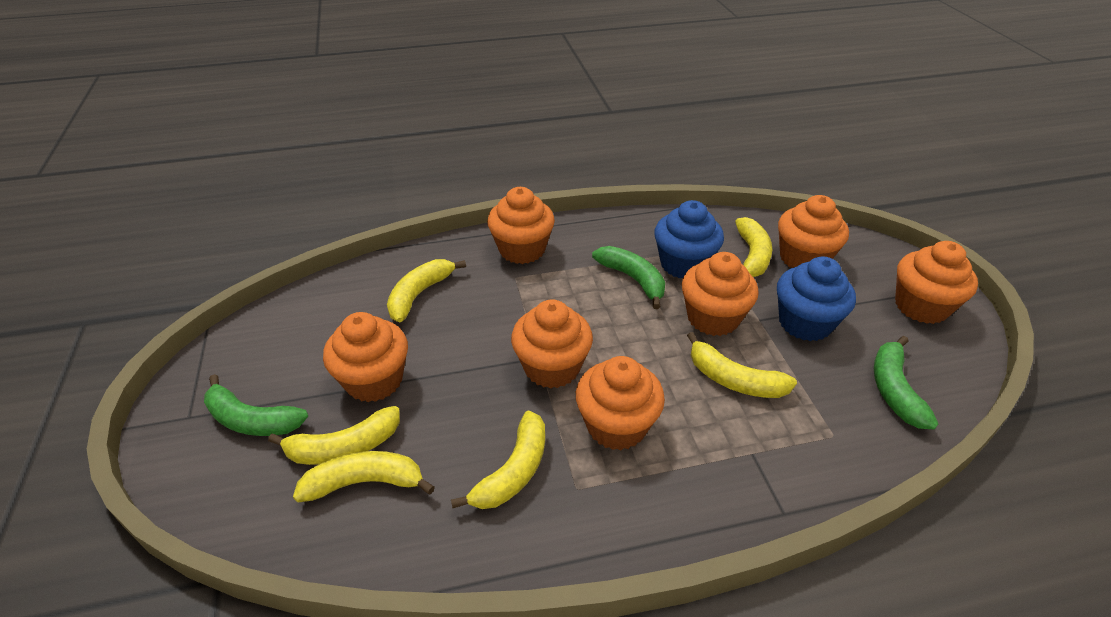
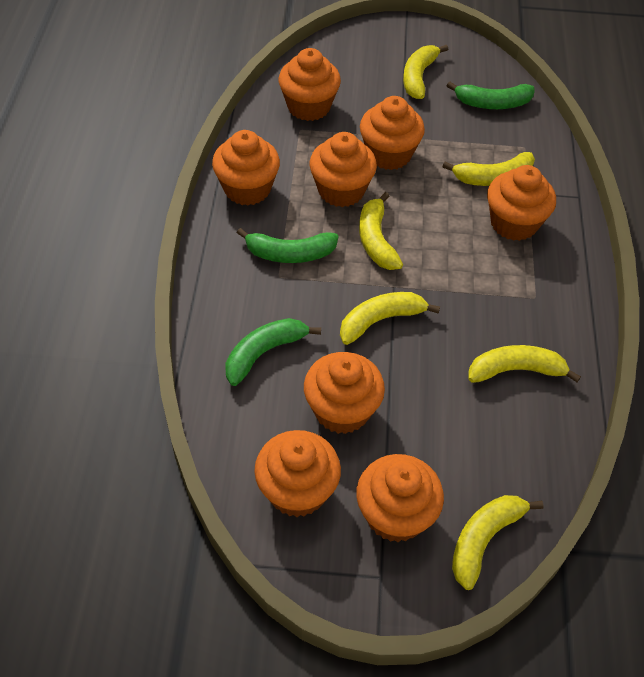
blue cupcake: [654,200,724,278] [777,256,856,341] = 2 -> none = 0
orange cupcake: [323,312,408,402] [487,187,555,264] [511,299,593,389] [576,356,665,450] [682,252,759,336] [778,195,849,268] [895,241,978,324] = 7 -> [212,130,280,206] [254,430,341,517] [279,48,341,121] [304,352,385,434] [309,132,377,207] [356,454,444,542] [360,96,425,170] [487,165,556,241] = 8

